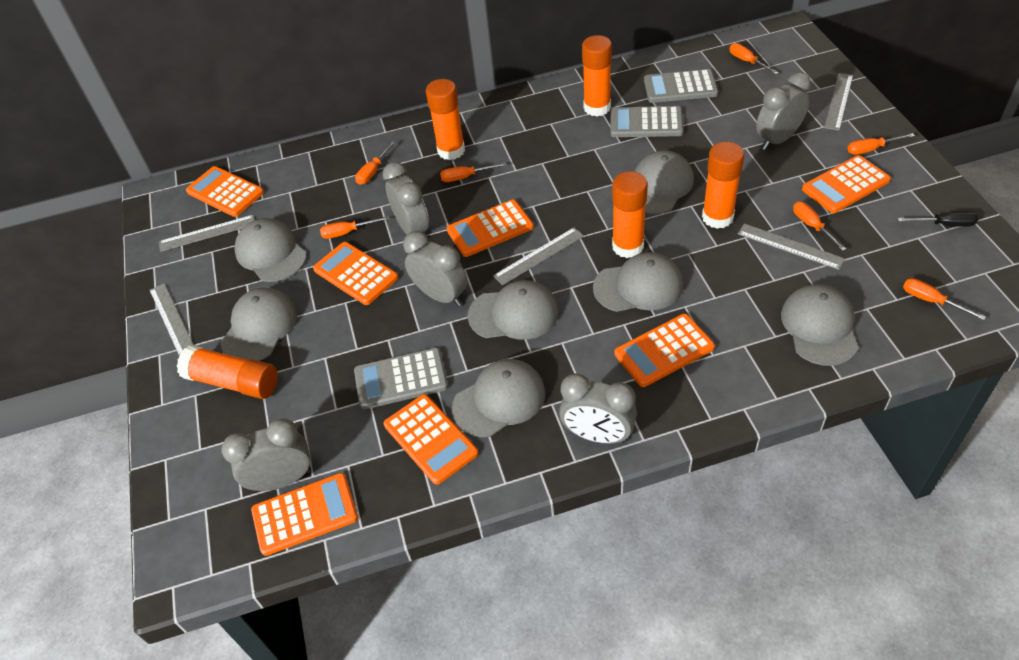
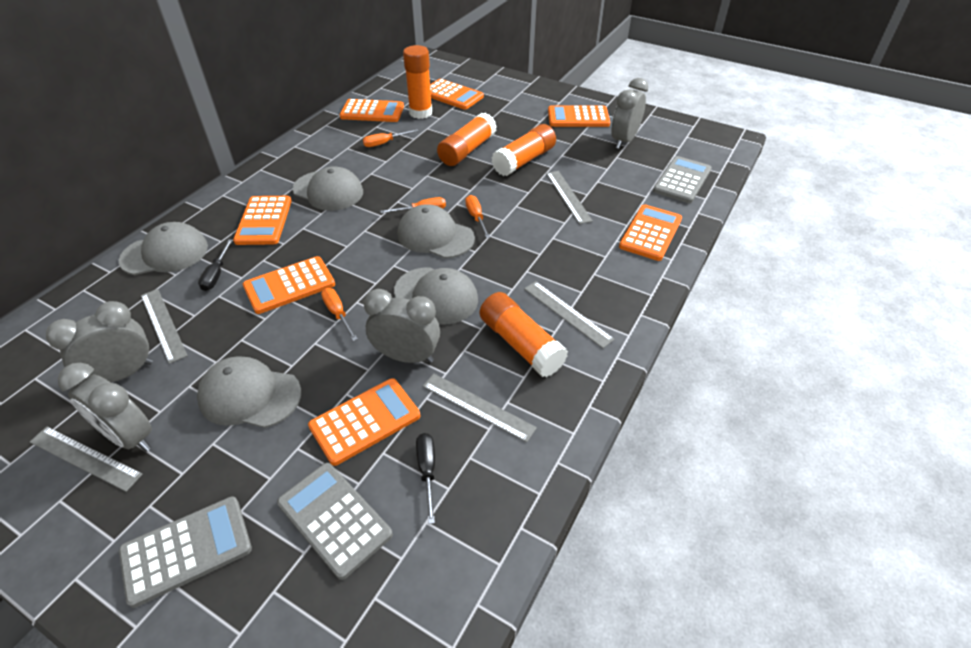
black screwdriver: [898,211,978,227] = 1 -> [198,240,233,291] [416,433,435,524] = 2
grey cap: [220,288,298,361] [234,218,307,282] [452,359,545,437] [467,280,559,340] [593,252,683,312] [634,150,694,214] [781,284,859,366] = 7 -> [119,222,208,275] [197,356,301,428] [292,166,363,211] [394,267,478,325] [397,204,475,258] = 5
grey clock: [222,418,311,491] [383,162,429,234] [403,231,467,306] [559,373,637,444] [756,72,811,150] = 5 -> [46,301,153,382] [58,363,152,452] [364,289,440,363] [611,78,648,149] = 4
orange glue stick: [177,345,278,399] [426,79,465,160] [582,35,612,116] [612,171,648,258] [702,142,744,229] = 5 -> [403,45,432,119] [437,113,497,166] [480,292,568,377] [491,124,556,176] = 4
orange screwdriver: [320,216,390,239] [355,141,396,185] [440,162,507,182] [729,43,779,74] [793,202,846,251] [847,133,915,155] [903,278,986,320] = 7 -> [321,288,358,341] [363,129,418,147] [380,197,446,213] [465,195,490,238] = 4

